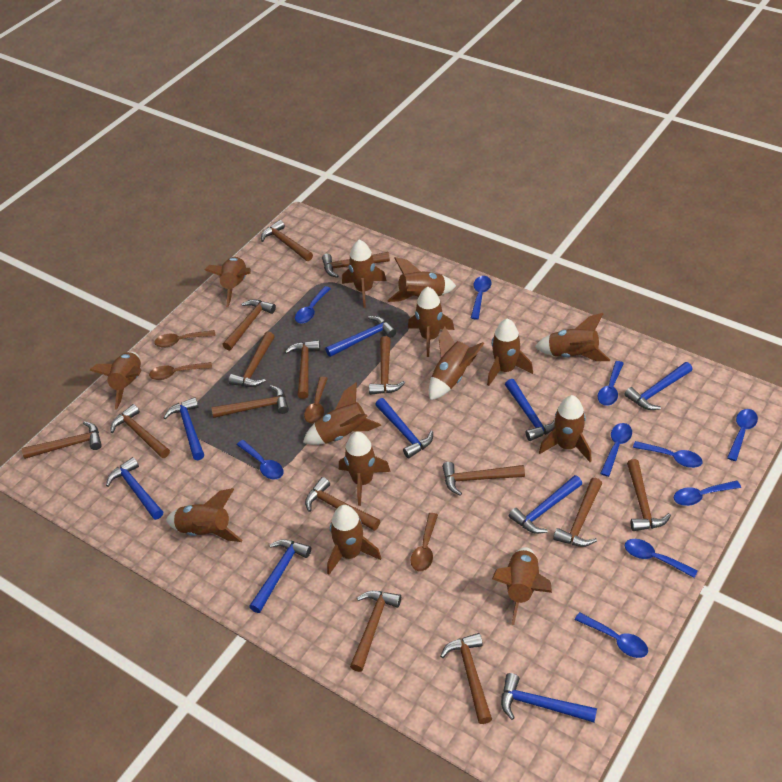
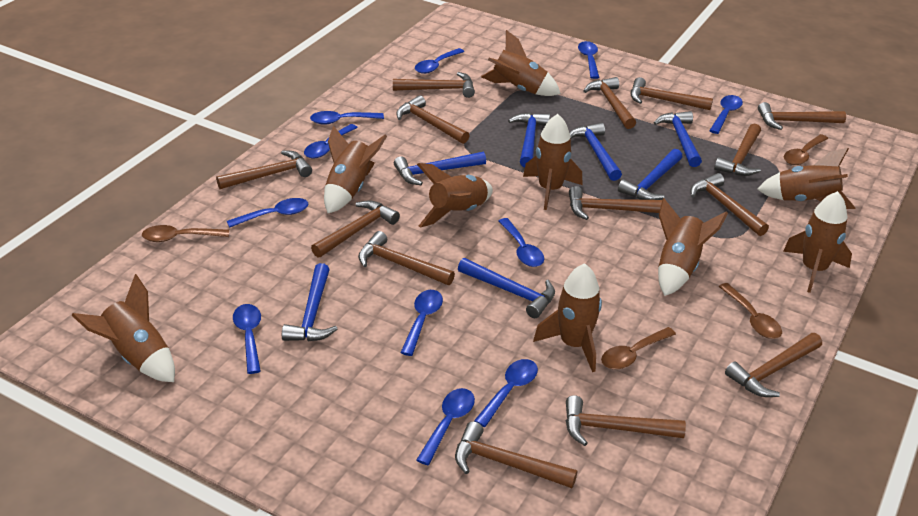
blue hammer: [106,457,163,520] [164,397,204,460] [249,539,311,613] [325,316,396,357] [375,398,433,458] [501,673,597,722] [505,379,555,441] [509,475,582,534] [624,362,693,410] = 9 -> [282,263,337,341] [394,151,486,185] [458,258,555,318] [508,113,550,167] [570,123,622,181] [618,149,683,200] [654,111,702,167] = 7
blue spoon: [237,440,284,480] [295,286,331,324] [471,276,492,320] [575,612,648,658] [597,361,624,406] [600,423,632,477] [625,539,698,578] [633,441,703,468] [674,481,741,506] [727,409,758,461] = 10 -> [227,198,308,228] [233,304,261,374] [304,124,358,158] [310,111,384,125] [400,290,443,356] [415,48,464,74] [416,388,475,465] [474,359,538,427] [499,218,544,267] [578,41,600,79] [709,95,743,134] = 11
brown hammer: [22,421,102,459] [111,404,170,458] [212,385,289,418] [223,299,276,351] [229,331,275,387] [261,220,313,261] [285,340,320,399] [305,477,380,531] [322,252,390,278] [350,591,401,672] [369,336,405,395] [440,633,492,724] [442,462,525,496] [553,478,602,547] [627,459,671,531] = 15 -> [216,150,312,189] [311,200,400,258] [358,231,455,285] [393,72,475,98] [396,95,470,144] [455,421,577,488] [566,395,686,446] [569,186,662,220] [584,77,636,129] [631,77,713,110] [690,173,769,236] [714,124,761,176] [725,333,822,397] [758,102,846,130] = 14
brown rocket: [90,352,141,410] [166,488,243,542] [205,257,251,307] [303,383,381,445] [327,505,381,575] [339,432,391,506] [342,239,387,308] [387,257,456,302] [408,287,454,357] [429,327,484,400] [487,319,533,386] [492,547,552,625] [535,313,610,361] [539,395,592,462] = 14 -> [72,274,175,382] [324,126,387,213] [417,163,493,228] [481,30,561,96] [523,114,583,210] [533,263,602,372] [658,198,728,296] [757,148,855,209] [783,191,852,293] = 9

